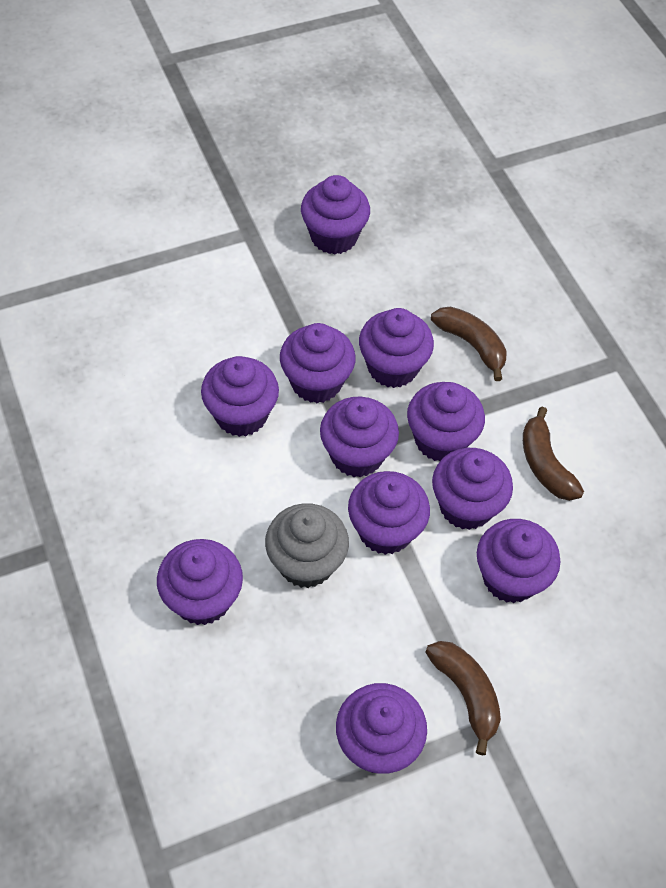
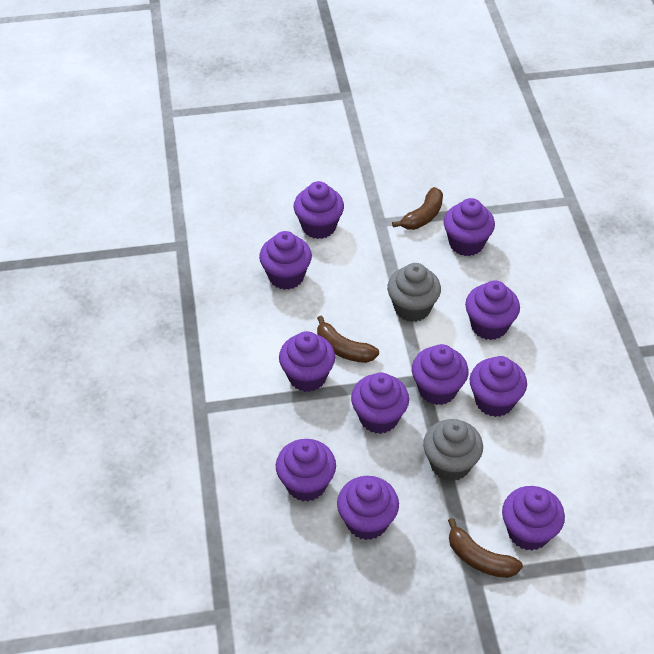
grey cupcake: [265,503,349,588] = 1 -> [387,263,441,322] [423,419,483,481] = 2

